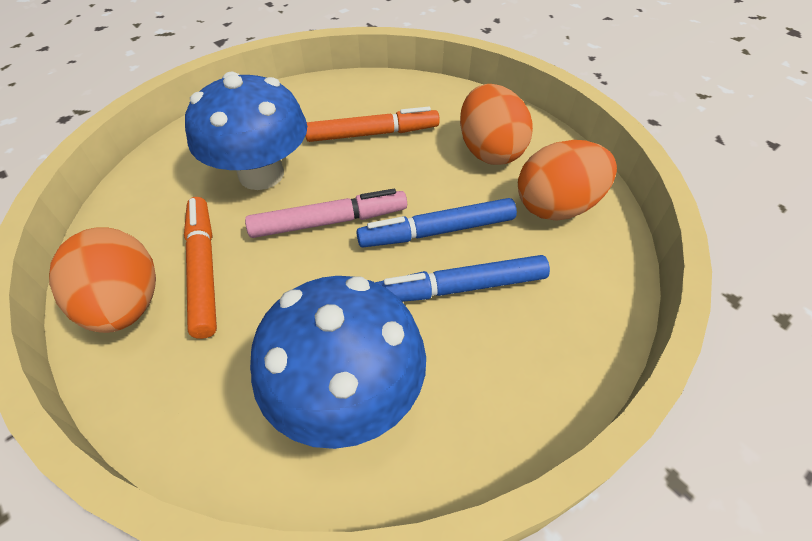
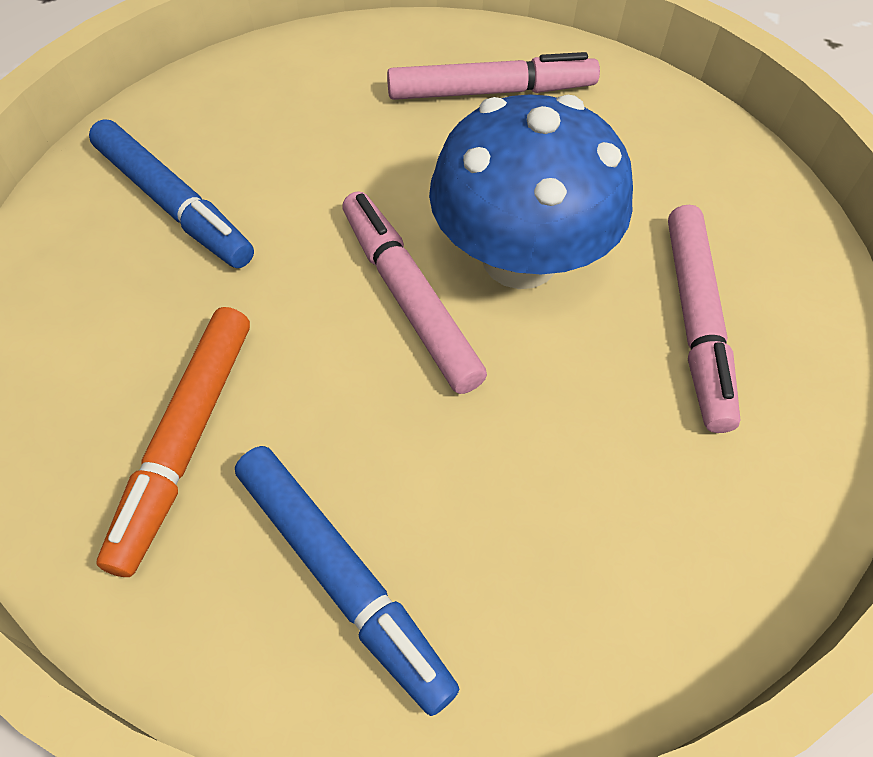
blue mushroom: [185,72,307,190] [250,276,426,449] = 2 -> [429,94,633,289] = 1
orange egg: [49,227,156,333] [460,84,533,165] [518,140,617,221] = 3 -> none = 0
orange marker: [184,197,217,339] [306,106,440,142] = 2 -> [97,307,250,577] = 1
pink marker: [245,189,407,238] = 1 -> [342,191,487,394] [387,52,600,100] [668,205,740,433] = 3

